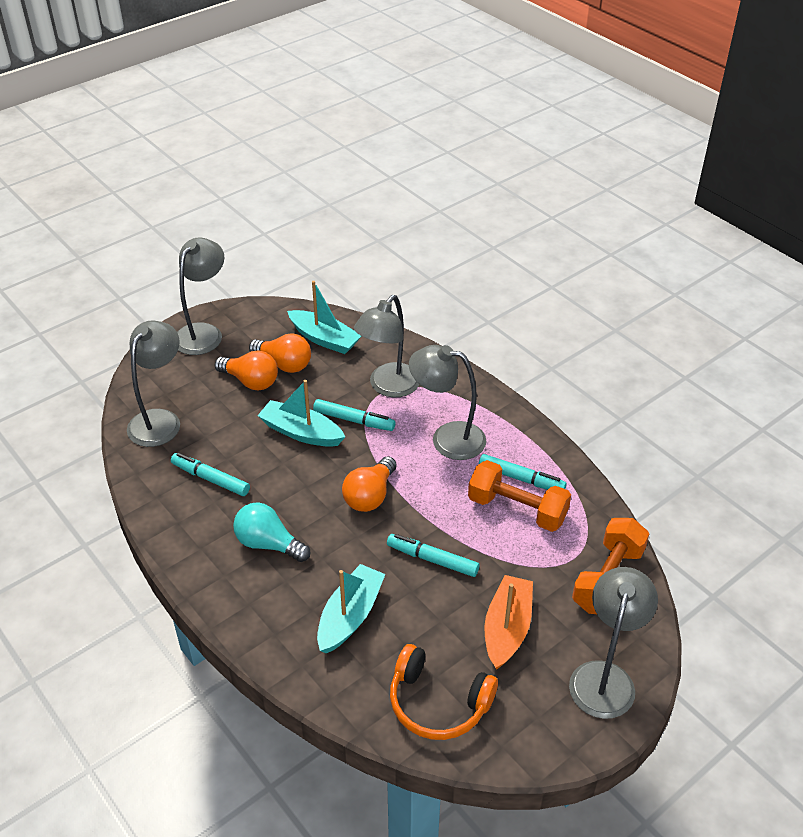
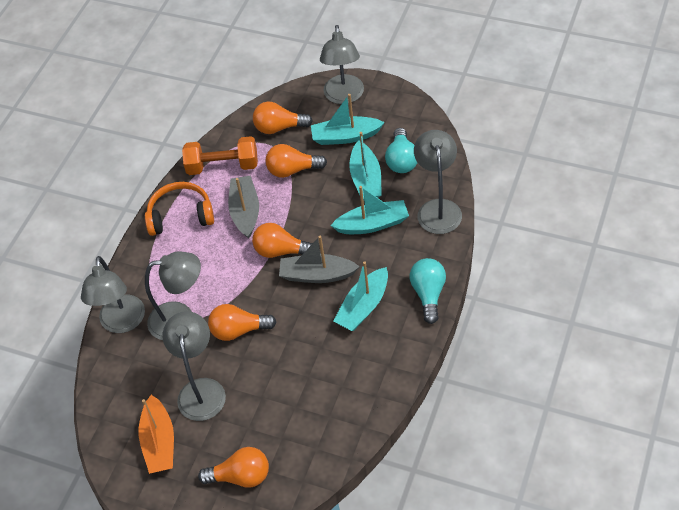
grey boat: none = 0 -> [228,176,259,239] [279,236,360,283] = 2
orange dumbbell: [468,460,571,532] [572,518,649,614] = 2 -> [182,136,258,175] = 1
orange light bulb: [215,350,278,391] [249,333,311,373] [342,456,397,512] = 3 -> [198,447,269,488] [208,304,276,341] [252,223,313,258] [253,102,313,134] [266,144,327,178] = 5
turquoise boat: [258,380,345,447] [287,281,361,354] [317,564,385,654] = 3 -> [311,94,385,145] [331,186,409,234] [333,261,388,331] [349,132,382,200] = 4
turquoise light bulb: [233,502,311,562] = 1 -> [385,128,418,173] [409,258,446,324] = 2
turquoise marker: [171,453,250,496] [313,399,396,431] [387,534,479,577] [479,454,567,490] = 4 -> none = 0

